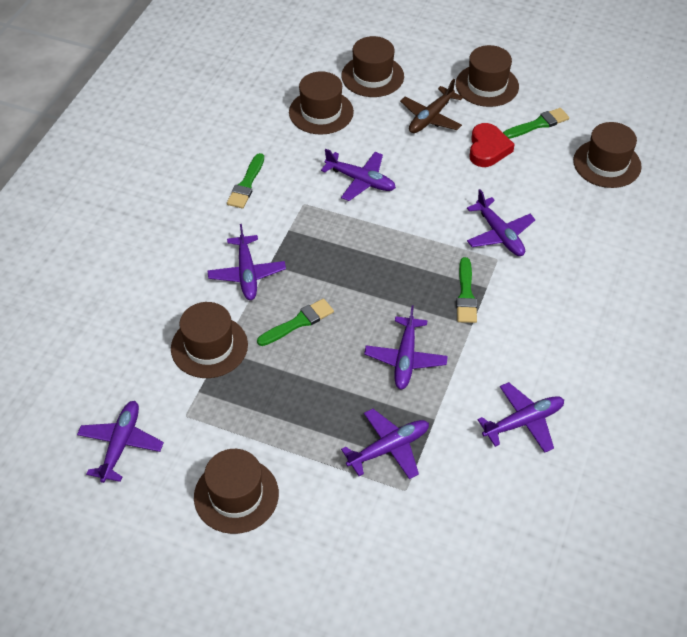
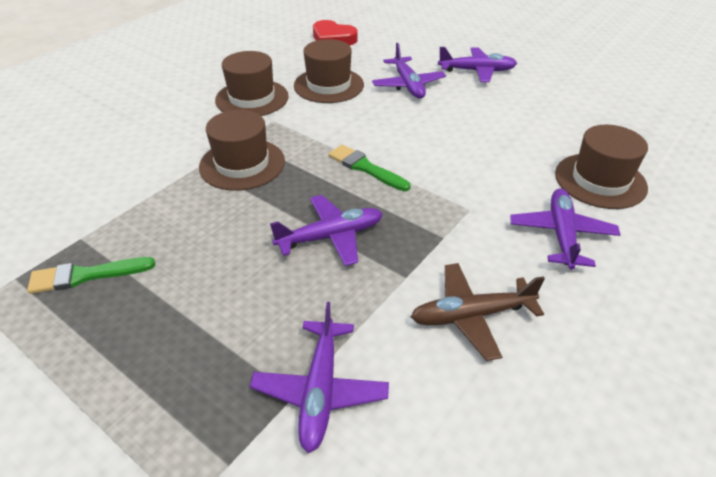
brown hat: [171,302,248,378] [194,449,279,534] [289,71,354,135] [341,36,404,97] [456,45,519,107] [573,122,642,188] = 6 -> [199,110,285,191] [215,51,289,116] [294,39,364,103] [555,125,648,209] = 4
green brush: [227,153,264,208] [257,298,334,346] [456,257,477,323] [503,108,569,139] = 4 -> [27,257,155,294] [328,145,411,191] = 2
purple plane: [77,401,164,483] [207,224,286,300] [321,149,396,201] [341,409,429,479] [364,305,448,389] [467,189,536,256] [478,382,564,453] = 7 -> [250,302,389,453] [270,195,383,266] [372,43,446,99] [438,47,517,82] [510,188,621,270] = 5

